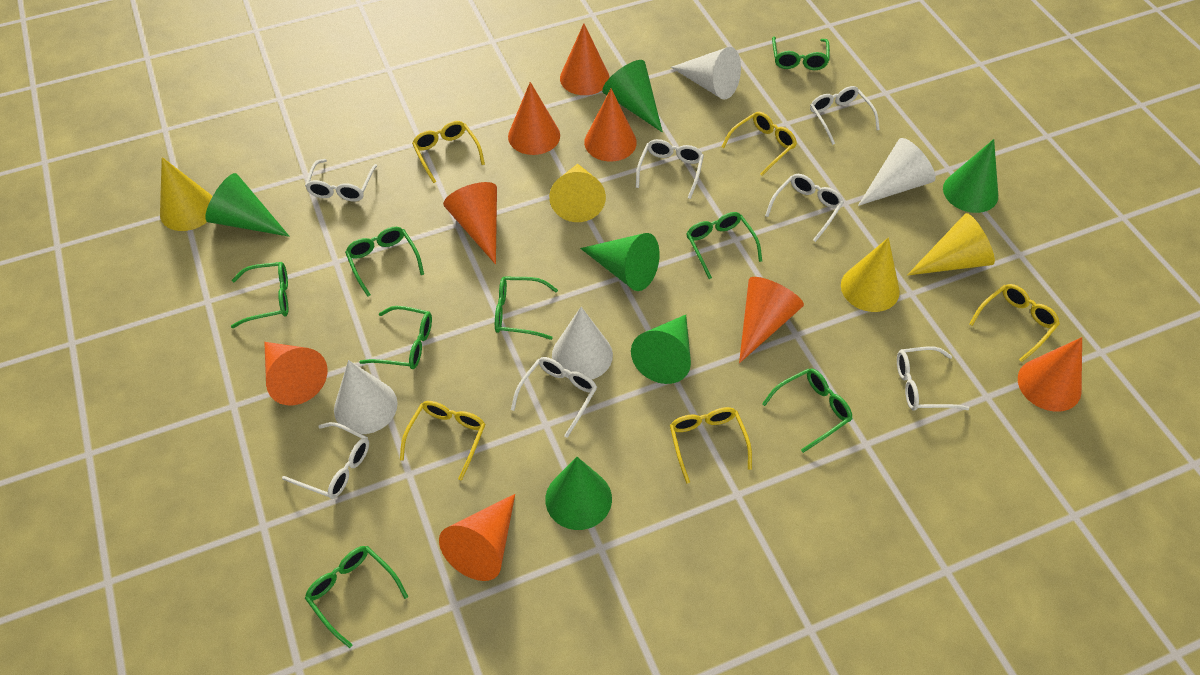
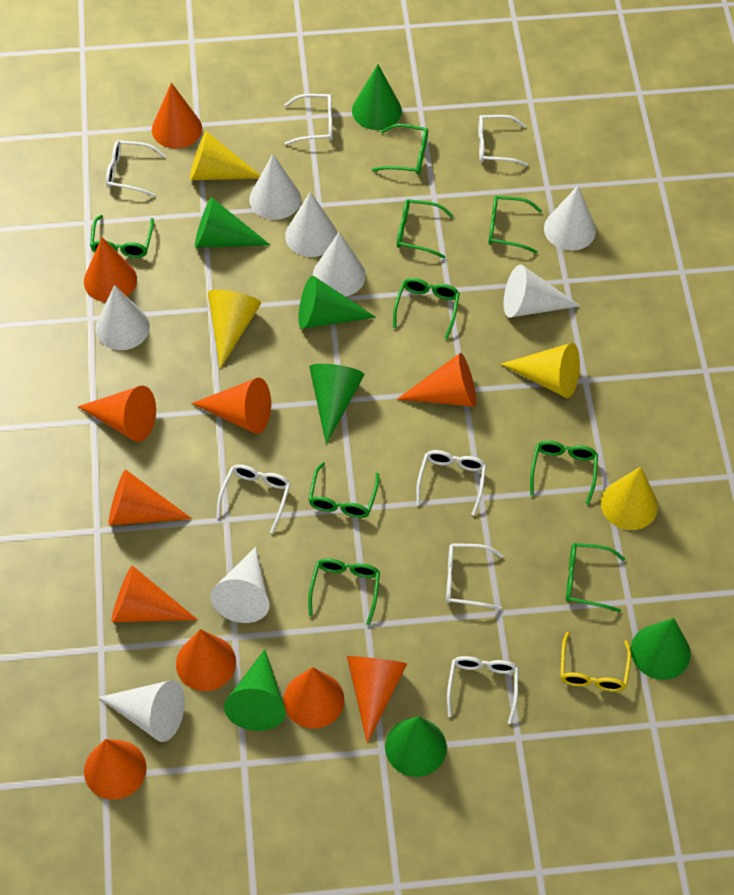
green cone: [205,173,290,237] [545,457,612,530] [580,233,659,291] [602,60,663,132] [631,315,691,384] [943,139,998,213] = 6 -> [195,197,270,248] [224,649,286,731] [298,275,376,329] [309,364,364,444] [352,65,402,130] [385,716,447,777] [631,618,691,680] = 7
green glasses: [231,262,288,328] [305,546,408,648] [345,227,424,297] [359,306,432,369] [495,277,558,340] [686,212,762,279] [762,368,853,453] [772,37,830,70] = 8 -> [90,215,154,258] [308,462,379,518] [308,558,380,625] [372,124,428,175] [393,278,460,339] [397,199,454,259] [489,196,542,253] [530,441,598,505] [566,543,625,612] = 9
orange cone: [264,342,328,405] [439,494,515,581] [443,182,497,265] [508,82,560,155] [560,23,610,95] [584,89,637,161] [739,277,804,363] [1018,337,1082,412] = 8 -> [78,386,156,442] [84,237,137,302] [84,739,146,800] [109,470,192,525] [111,565,198,622] [152,83,202,149] [176,629,236,691] [192,378,271,434] [283,667,344,729] [347,656,407,743] [397,353,476,407] = 11
white cone: [334,360,397,434] [552,307,613,379] [671,47,741,100] [858,138,936,206] = 4 -> [96,285,150,350] [98,680,185,742] [211,547,269,623] [249,154,301,220] [285,191,337,257] [313,232,366,297] [504,265,580,318] [544,186,596,251] = 8
yellow glasses: [400,401,485,481] [412,121,485,183] [670,407,752,484] [721,112,797,176] [969,284,1060,362] = 5 -> [560,632,631,692] = 1

